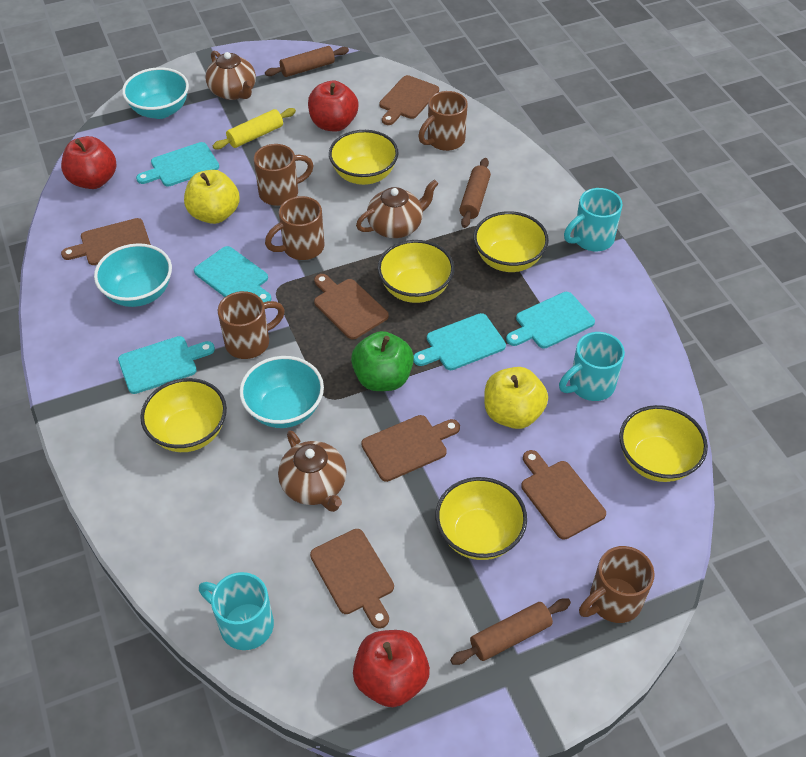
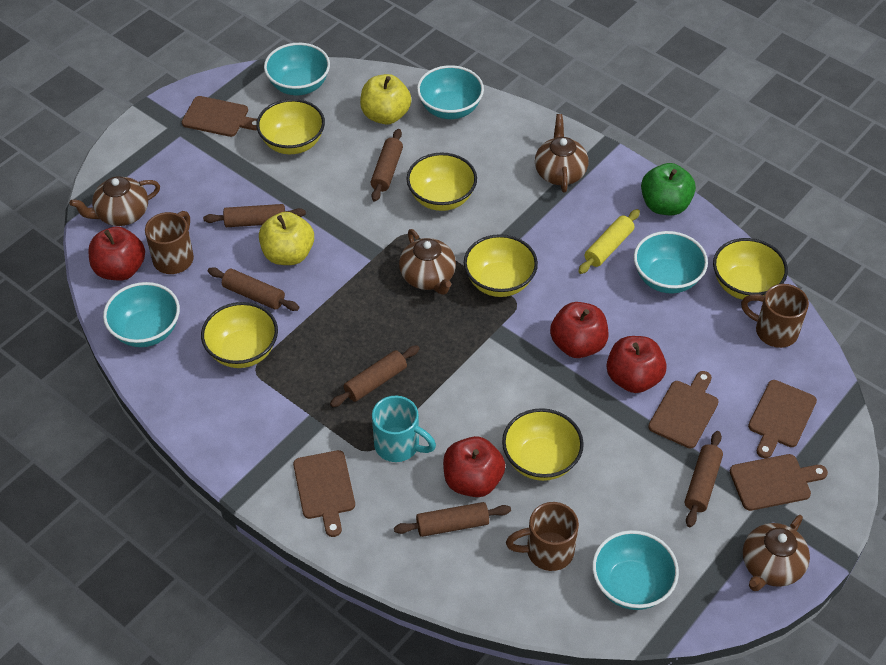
brown cutting board: [61,218,151,265] [310,529,394,629] [314,274,389,339] [361,415,460,482] [379,75,439,125] [521,450,606,539] = 6 -> [182,96,257,137] [293,450,355,537] [648,371,719,448] [730,454,828,511] [748,380,817,458] = 5
brown mug: [218,291,285,359] [254,144,314,206] [265,196,324,260] [418,91,468,151] [579,546,655,623] = 5 -> [145,211,194,274] [506,502,579,571] [741,284,809,348] = 3
brown rolling pin: [265,46,349,77] [450,598,571,665] [459,158,491,228] = 3 -> [203,204,306,227] [208,267,299,311] [330,345,420,407] [371,129,403,202] [394,502,511,537] [685,431,723,527] = 6
brown teapot: [205,51,256,100] [278,430,347,512] [356,179,439,238] = 3 -> [70,176,160,226] [399,229,456,295] [535,114,588,192] [743,515,810,591] = 4
red apple: [61,136,116,189] [308,81,359,132] [353,630,430,707] = 3 -> [88,226,145,281] [443,436,505,497] [550,302,608,358] [606,336,667,393] = 4
turquoise bowl: [94,243,172,307] [122,67,189,119] [240,356,324,428] = 3 -> [103,282,180,347] [264,43,330,95] [417,65,484,119] [592,530,679,610] [634,231,708,293] = 5
turquoise cutting board: [118,336,215,394] [136,142,219,187] [194,246,271,302] [413,313,506,370] [506,292,595,348] = 5 -> none = 0
turquoise mug: [199,572,274,650] [559,332,625,401] [564,188,623,251] = 3 -> [372,396,436,462] = 1

